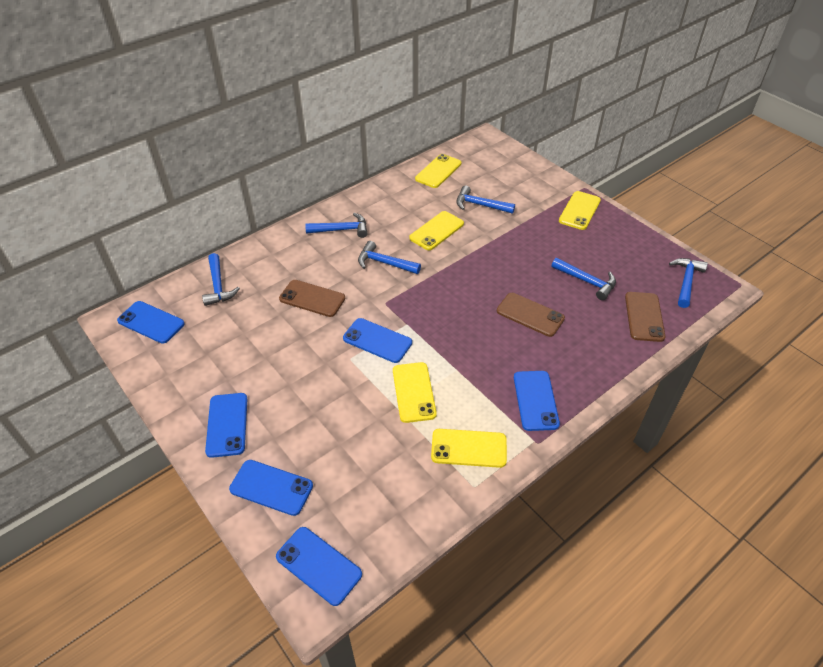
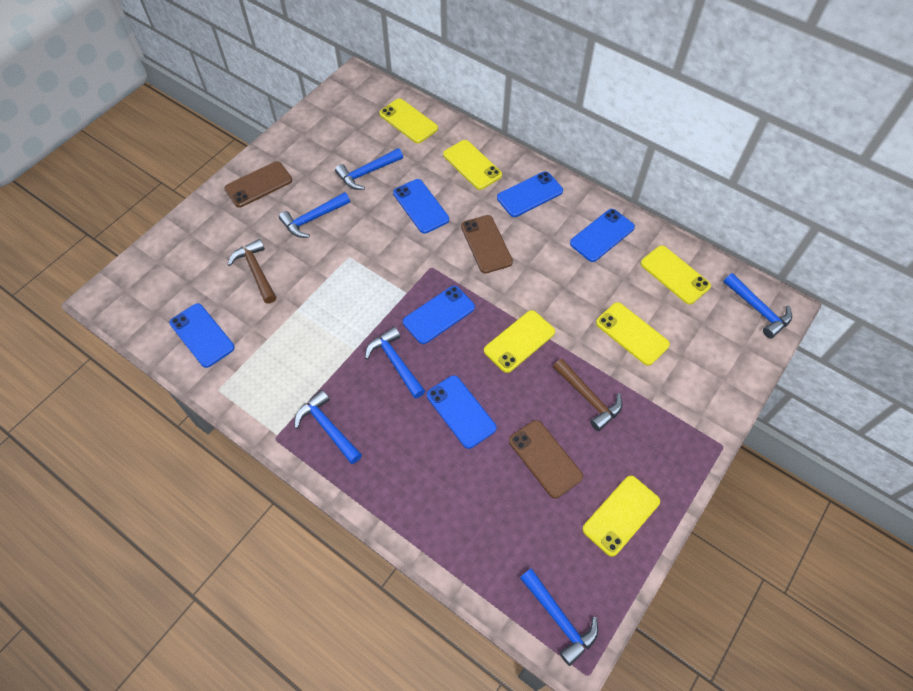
brown hammer: none = 0 -> [227,239,276,304] [553,359,622,431] = 2
yellow phone: [393,362,437,423] [409,211,464,250] [415,154,461,188] [431,429,507,468] [559,191,601,230] = 5 -> [379,98,438,143] [443,140,502,190] [484,310,555,373] [582,476,660,557] [596,302,670,366] [641,246,711,304] = 6

